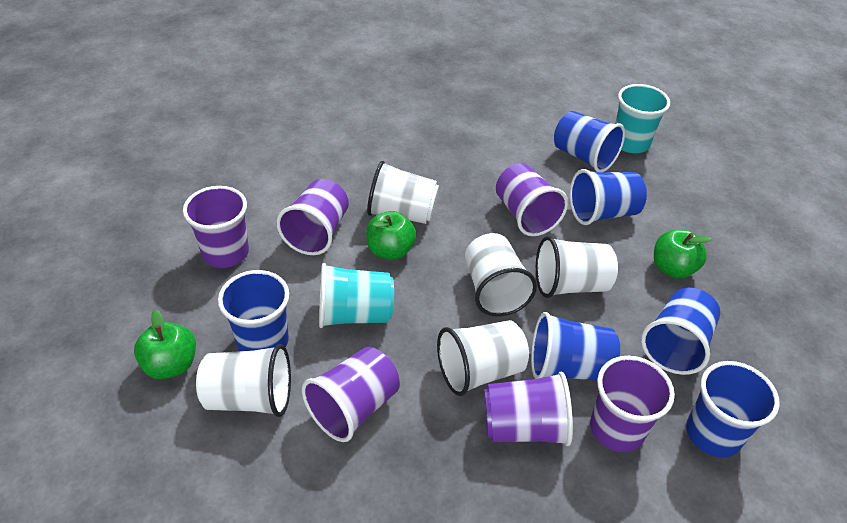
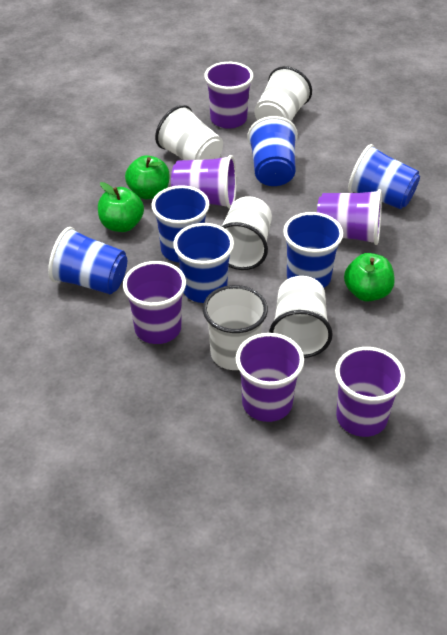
turquoise cup: [319,263,394,328] [615,84,670,153] = 2 -> none = 0

